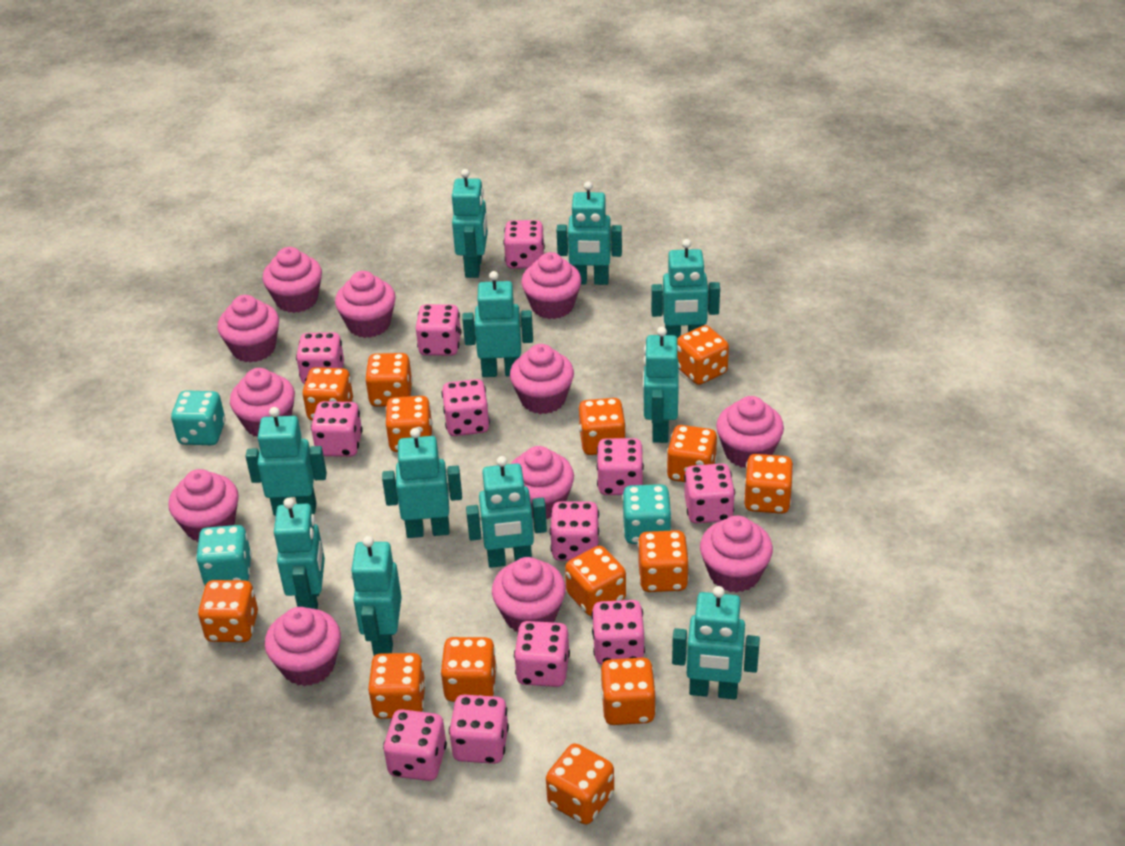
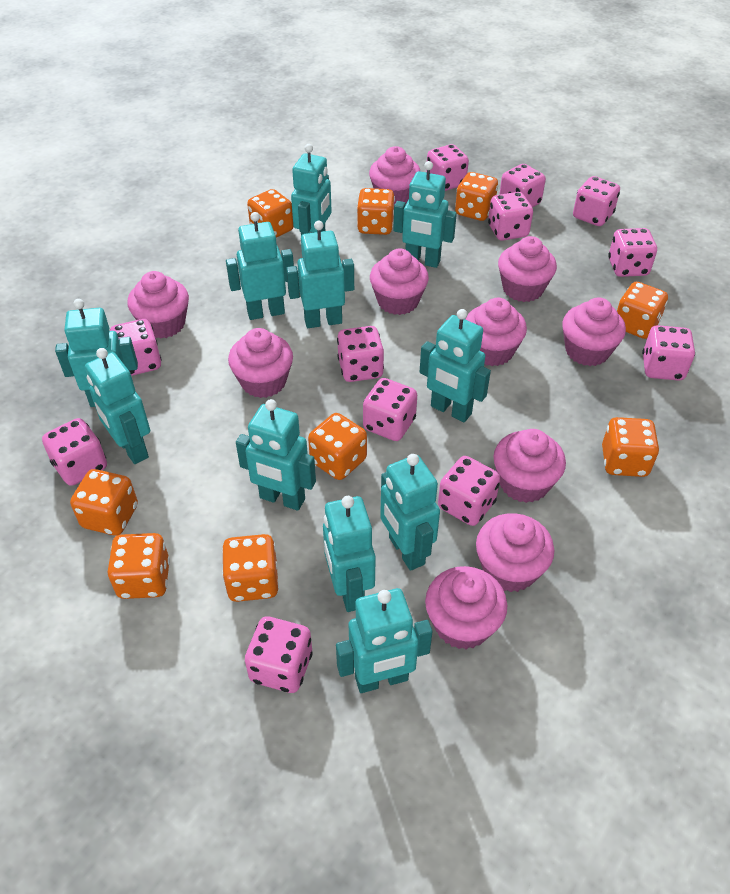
orange dice: [198,580,258,642] [302,367,353,421] [365,353,413,407] [368,653,426,719] [386,396,433,452] [440,637,497,702] [546,743,614,825] [565,546,626,616] [579,398,626,455] [601,658,656,725] [638,530,689,592] [667,425,717,482] [677,325,729,385] [744,454,794,514] = 14 -> [70,469,138,536] [107,533,170,599] [222,534,279,602] [247,189,294,238] [308,413,367,480] [357,188,395,235] [455,172,498,221] [602,417,659,477] [617,282,668,339] = 9
pink cupcake: [169,469,239,542] [217,295,279,363] [230,368,295,437] [262,247,322,313] [265,607,341,686] [335,271,396,338] [492,557,566,631] [510,344,574,414] [510,446,574,519] [521,252,582,319] [700,515,773,593] [716,396,784,468] = 12 -> [127,271,189,338] [228,328,293,398] [369,146,421,205] [370,249,429,315] [425,566,507,649] [465,298,527,366] [476,513,554,592] [493,429,566,503] [498,236,557,302] [562,297,626,366] = 10
turquoise dice: [171,390,225,445] [196,525,252,585] [622,484,672,544] = 3 -> none = 0

